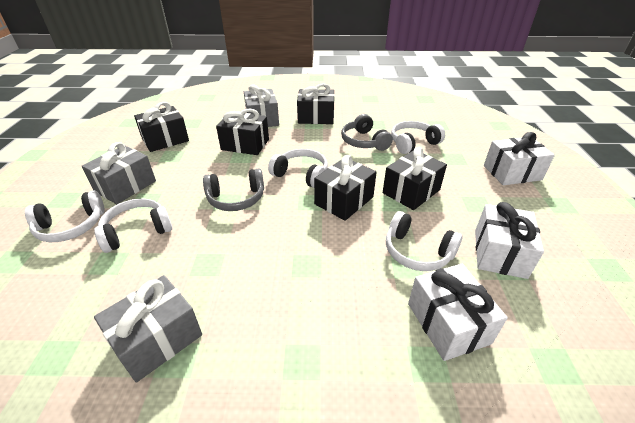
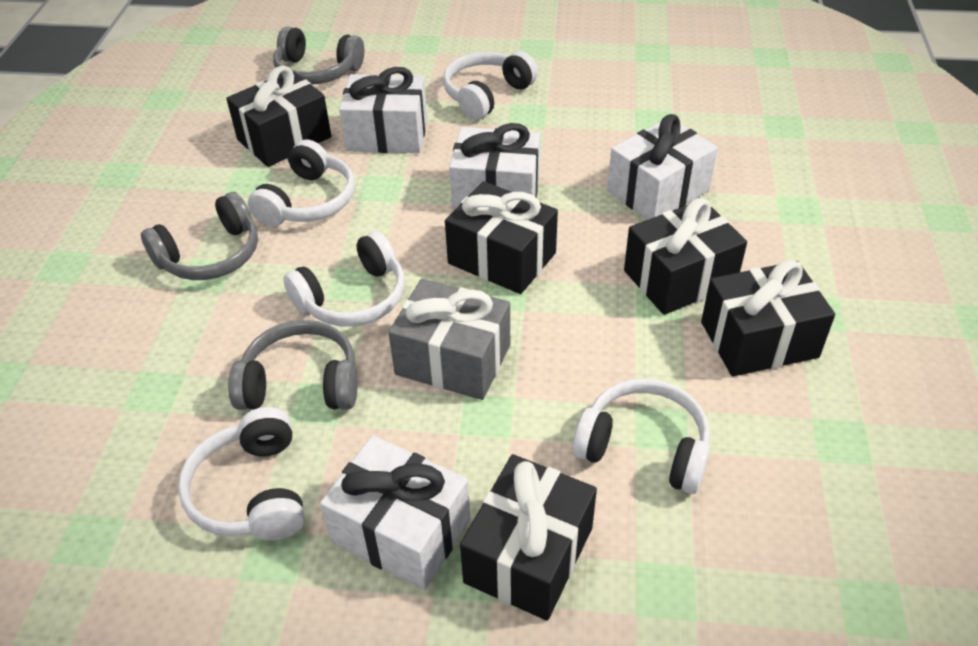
grey gift: [82,142,156,204] [94,275,202,383] [244,85,279,127] = 3 -> [388,279,510,400] = 1
grey headphones: [203,168,264,211] [341,114,393,151] = 2 -> [141,192,258,280] [228,320,357,410] [273,26,364,85] = 3
white gift: [408,264,508,361] [475,202,544,279] [484,132,555,185] = 3 -> [320,435,470,590] [339,67,427,153] [449,123,540,210] [607,114,718,220] = 4

